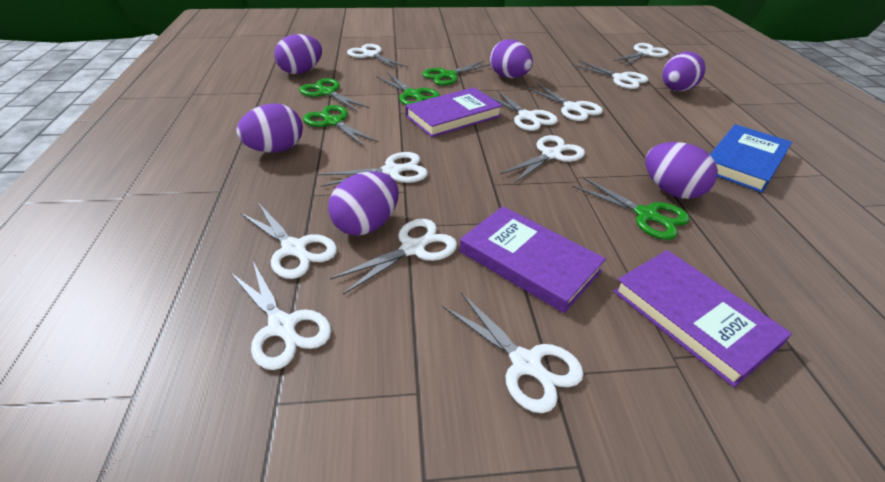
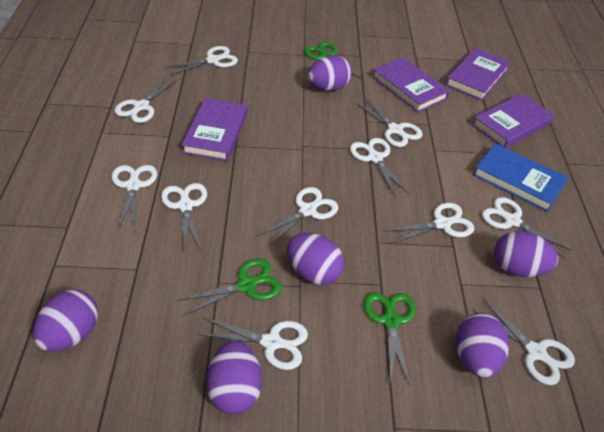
green scissors: [299,78,369,111] [303,105,378,147] [376,72,440,105] [422,61,491,86] [573,177,690,240] = 5 -> [177,259,282,316] [304,42,361,81] [364,292,416,386] = 3
purple book: [405,87,503,137] [460,206,606,313] [613,250,792,387] = 3 -> [182,98,247,161] [372,57,450,112] [446,48,511,100] [472,93,554,148] = 4

